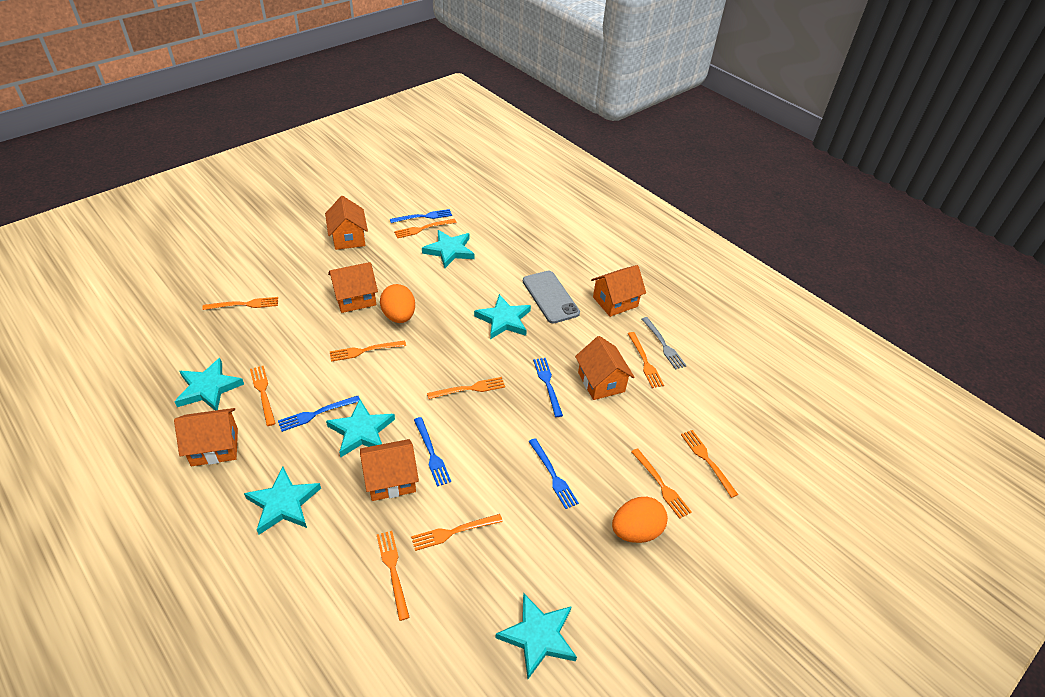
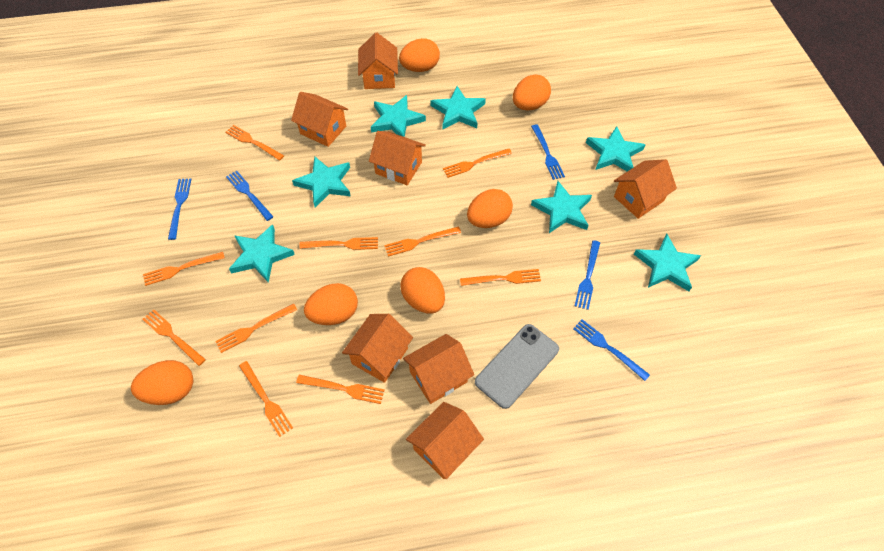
grey fork: [642,317,687,370] = 1 -> none = 0
orange egg: [380,284,415,323] [612,497,668,543] = 2 -> [131,360,193,405] [304,283,358,325] [399,38,440,72] [400,267,445,313] [467,189,513,228] [513,74,551,111] = 6
orange house: [174,408,238,466] [325,196,368,250] [328,262,378,313] [360,439,419,501] [575,336,635,400] [591,265,646,317] = 6 -> [291,92,348,147] [342,314,413,383] [358,33,398,89] [369,131,426,185] [403,334,474,404] [406,402,484,479] [614,159,677,219] = 7
turquoise star: [175,358,244,411] [244,467,321,535] [326,399,395,457] [422,230,474,268] [474,294,531,339] [495,594,577,679] = 6 -> [229,224,295,283] [292,156,351,208] [371,95,426,137] [430,86,486,130] [531,181,592,233] [586,126,646,171] [634,234,701,291] = 7

